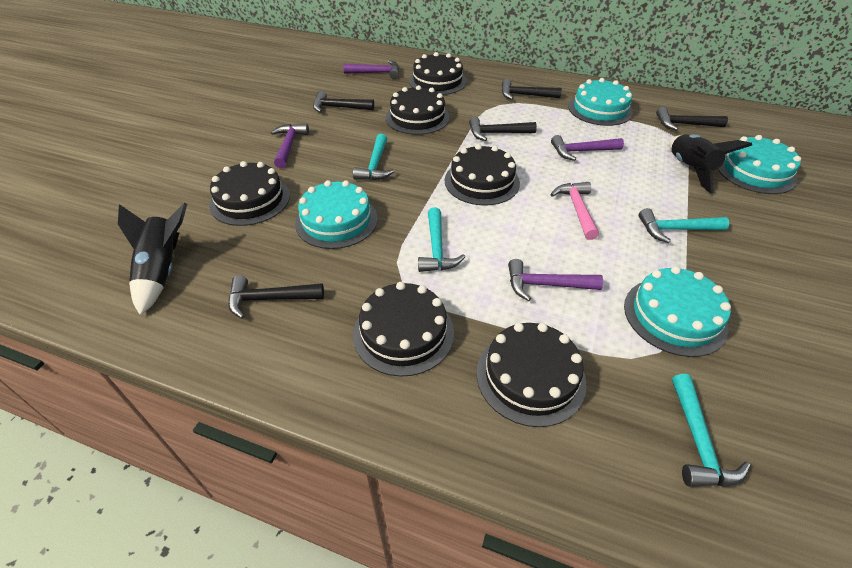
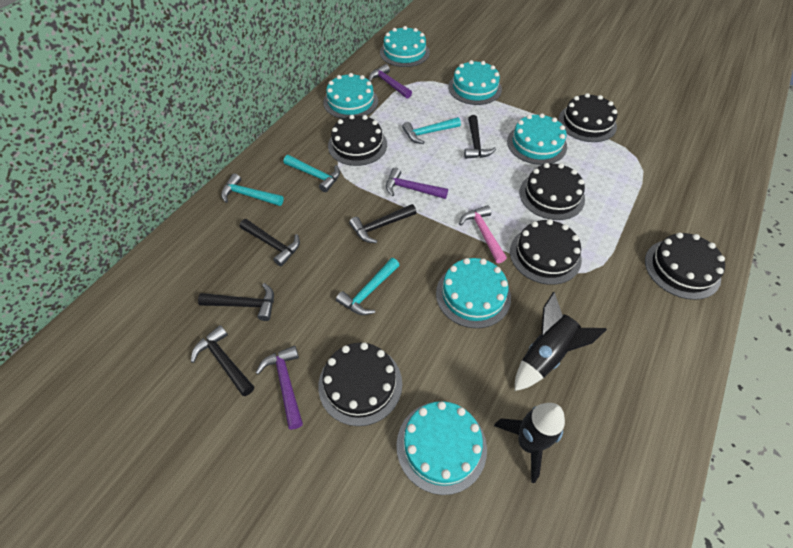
purple hammer: [271,124,309,168] [343,60,399,79] [508,259,603,301] [551,135,624,161] = 4 -> [256,346,303,430] [369,64,412,99] [386,167,448,199] = 3
turquoise cake: [295,180,378,249] [568,78,633,126] [624,266,731,357] [717,135,801,194] = 4 -> [323,73,378,119] [380,26,430,67] [396,401,487,495] [436,258,511,328] [448,60,502,105] [507,113,567,165] = 6

